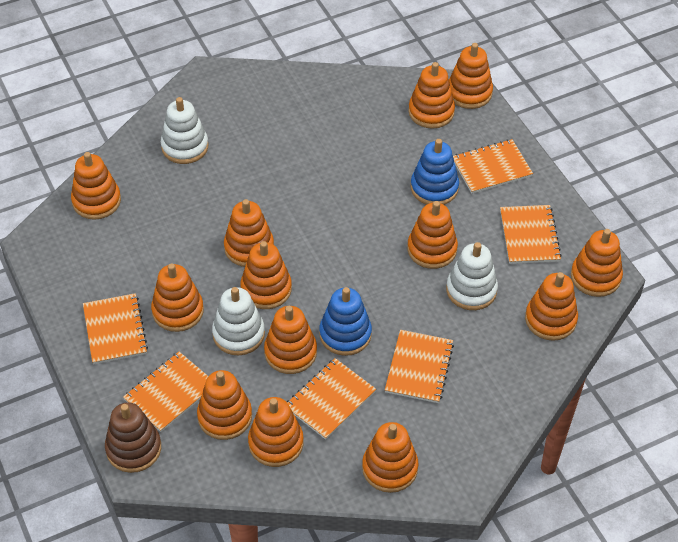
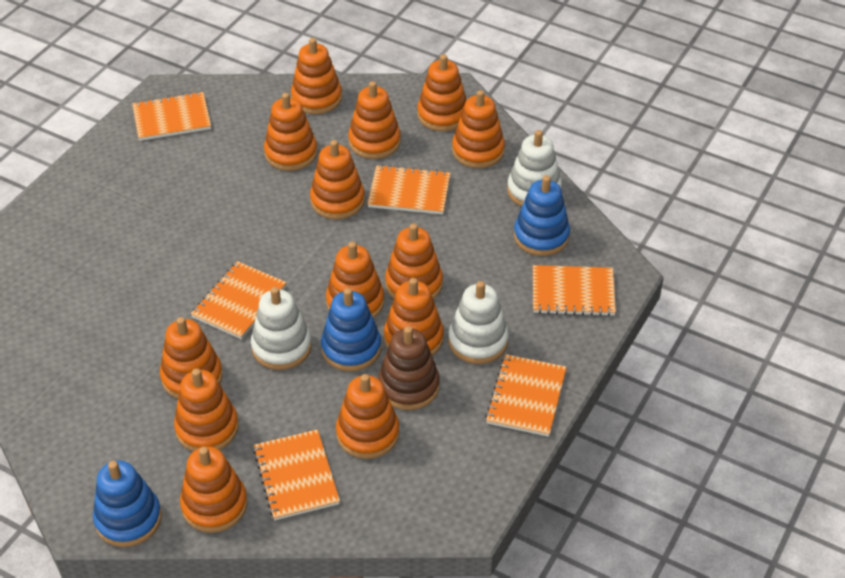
blue stacking toy: [319,287,372,356] [411,139,459,205] = 2 -> [93,460,162,547] [321,288,381,371] [514,175,570,256] = 3

